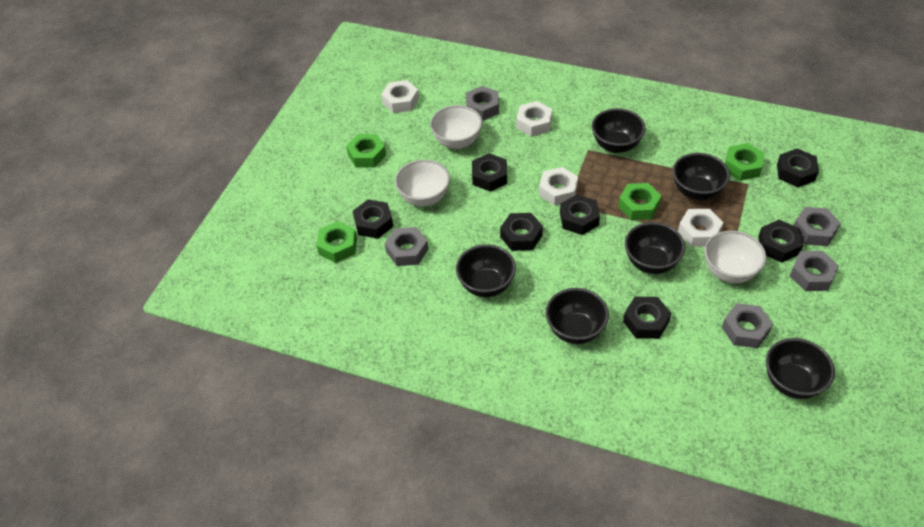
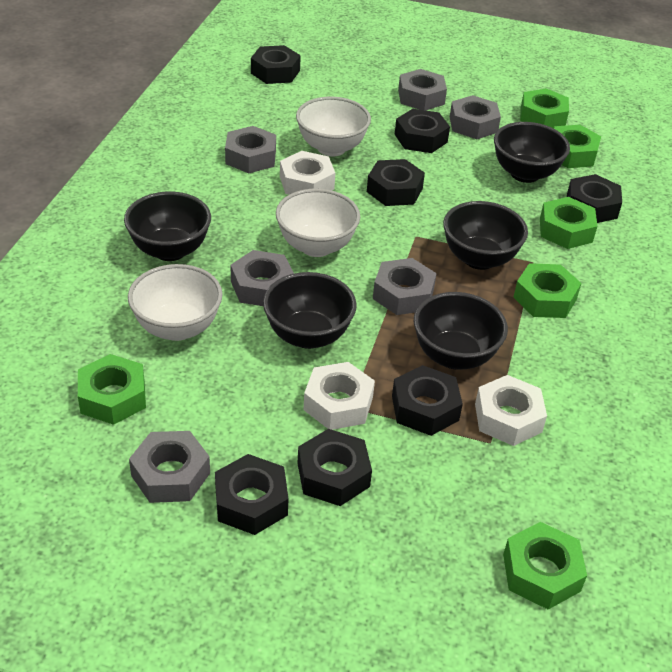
black bowl: [456,244,516,297] [545,288,609,344] [592,108,645,153] [625,222,685,274] [673,153,730,200] [766,338,835,399] = 6 -> [124,192,211,261] [263,272,357,349] [414,292,508,370] [443,201,528,270] [494,122,570,183] = 5
green nut: [316,221,357,263] [346,134,386,167] [618,183,661,220] [725,143,765,181] = 4 -> [78,354,146,425] [503,522,587,610] [513,263,581,318] [520,88,569,128] [540,197,597,249] [554,125,601,168] = 6
grey nut: [385,227,428,266] [466,86,499,121] [722,303,773,348] [790,251,839,291] [794,207,841,246] = 5 -> [129,431,210,503] [225,126,276,173] [231,250,294,306] [373,258,437,315] [398,69,447,110] [450,95,501,139] = 6
white nut: [381,80,419,113] [516,101,552,137] [539,167,578,206] [678,209,723,247] = 4 -> [280,151,335,195] [303,362,375,430] [475,375,547,446] = 3

